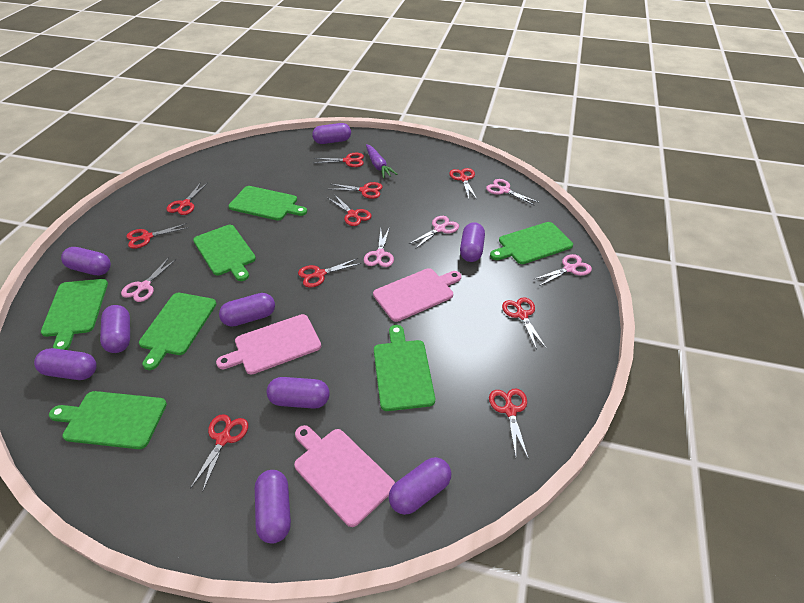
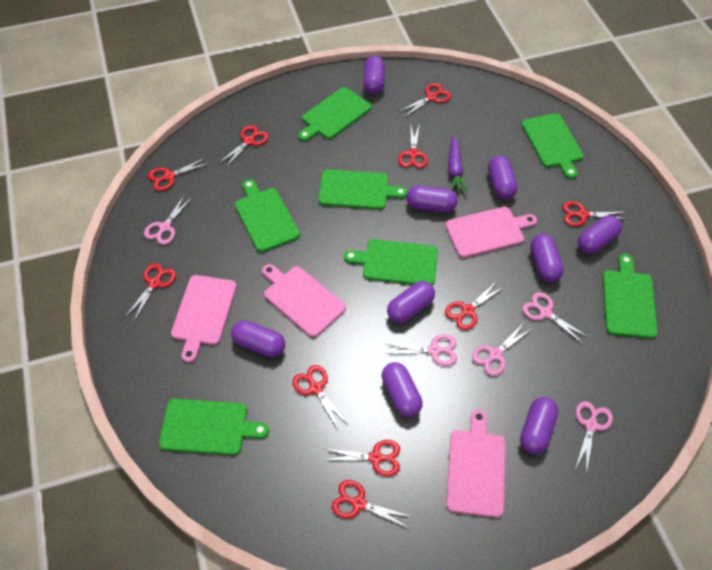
pink cutting board: [216,314,321,375] [294,425,395,527] [373,268,461,322] = 3 -> [171,275,237,363] [262,264,346,338] [445,207,537,258] [446,409,506,518] = 4

